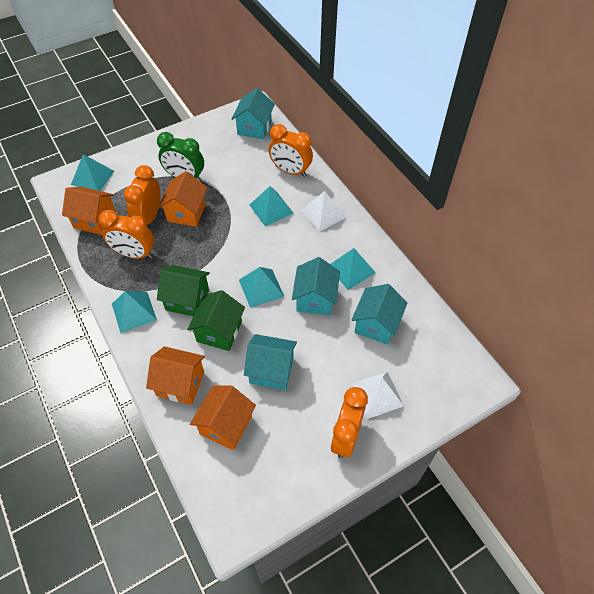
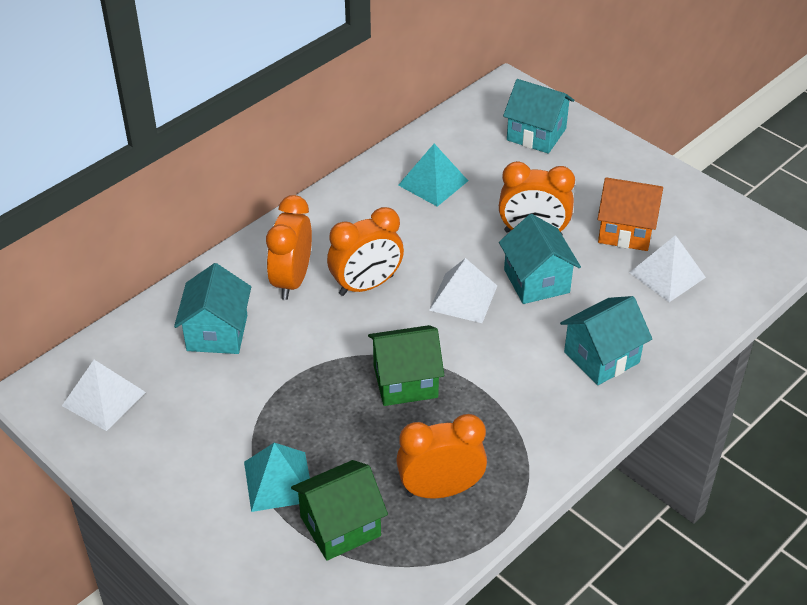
green clock: [157,132,204,182] = 1 -> none = 0
orange house: [62,187,116,235] [146,346,205,405] [158,171,208,227] [190,385,256,450] = 4 -> [597,177,663,251] = 1
turquoise pyramid: [71,154,114,191] [112,291,157,333] [239,267,285,308] [250,186,294,226] [330,248,376,290] = 5 -> [244,443,310,512] [398,144,468,207] = 2
white pyramid: [301,191,346,232] [351,372,404,419] = 2 -> [62,360,146,431] [429,258,497,323] [629,235,706,302] = 3

